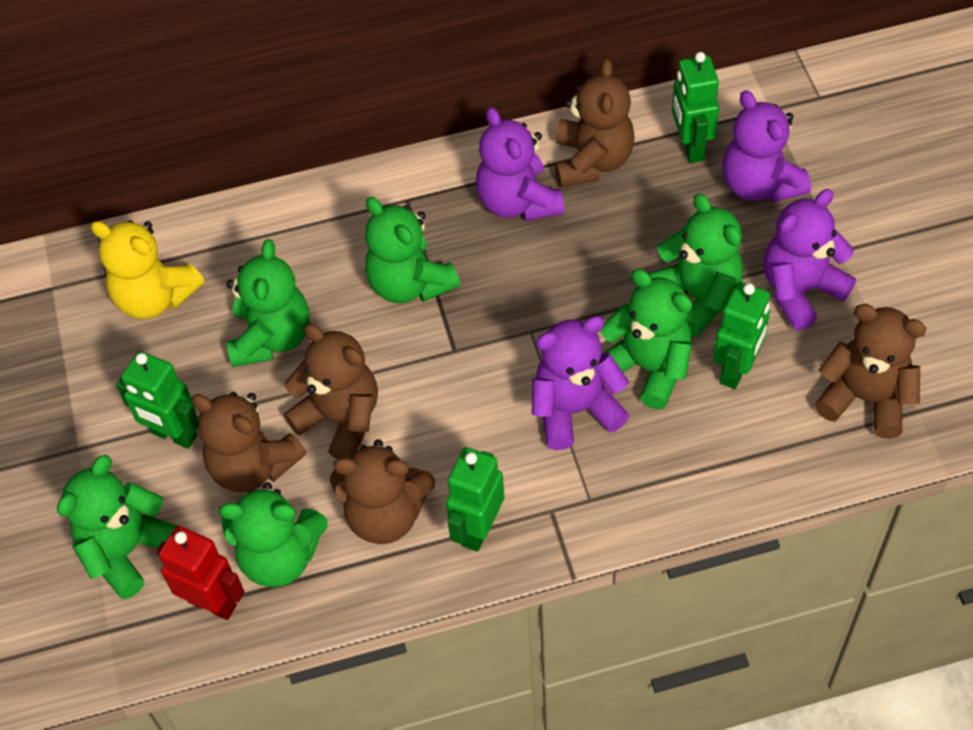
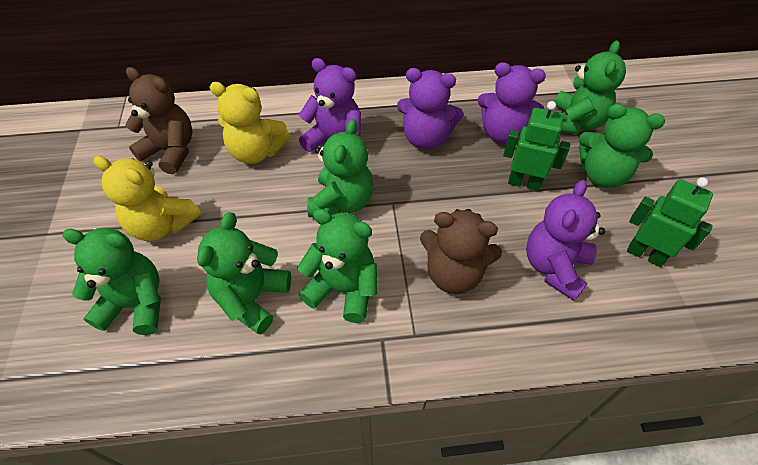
brown teddy bear: [191,392,307,492] [284,324,378,460] [330,439,435,544] [555,58,635,188] [815,304,927,439] = 5 -> [125,67,193,174] [420,209,502,294] = 2
green robot: [116,351,198,449] [446,447,504,552] [672,52,719,163] [713,281,770,389] = 4 -> [503,101,570,191] [627,177,713,267] = 2
red robot: [156,526,245,620] = 1 -> none = 0
yellow teddy bear: [91,220,204,319] = 1 -> [93,156,201,241] [210,82,290,164] = 2

